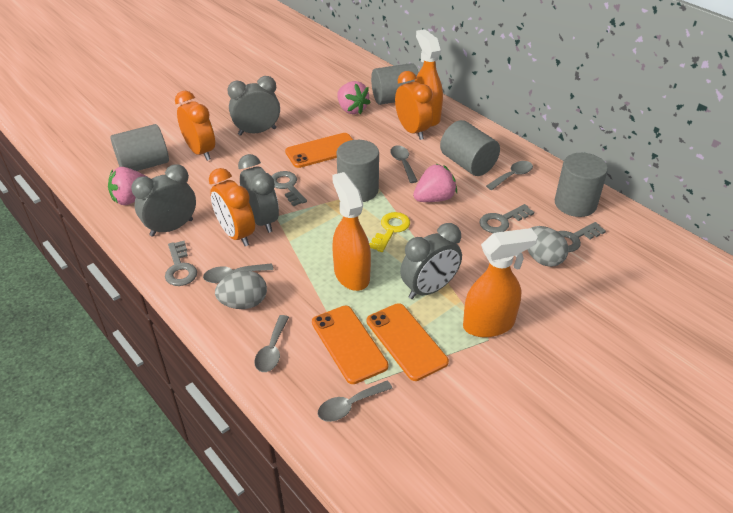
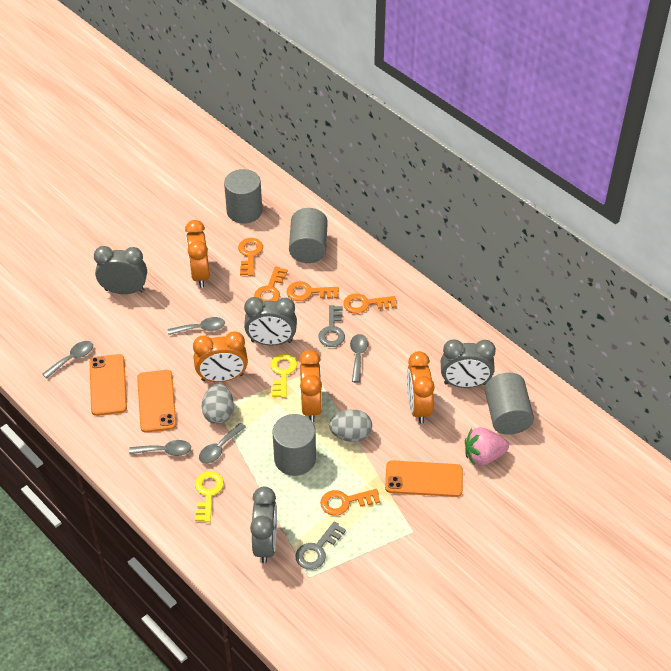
grey cylinder: [110,124,169,171] [337,140,379,202] [371,63,419,105] [440,120,500,176] [555,153,608,217] = 5 -> [224,169,262,224] [272,414,316,476] [289,208,328,263] [485,373,534,435] = 4
grey key: [165,241,197,286] [272,171,307,206] [479,204,534,233] [558,222,606,252] = 4 -> [295,521,346,570] [319,305,345,347] = 2
orange clock: [175,91,215,161] [209,168,255,246] [395,71,433,140] = 3 -> [185,220,210,288] [193,331,248,382] [299,350,322,422] [407,351,435,424] = 4
orange key: none = 0 -> [238,238,263,276] [254,266,288,301] [287,281,339,301] [320,489,380,516] [343,293,396,314] = 5
orange spray bottle: [332,172,371,291] [414,29,443,127] [463,228,538,338] = 3 -> none = 0
pink strawberry: [108,167,147,205] [337,81,371,115] [413,164,457,202] = 3 -> [465,427,509,466] = 1
yellow key: [369,212,410,252] = 1 -> [195,471,224,522] [270,353,297,398] = 2

